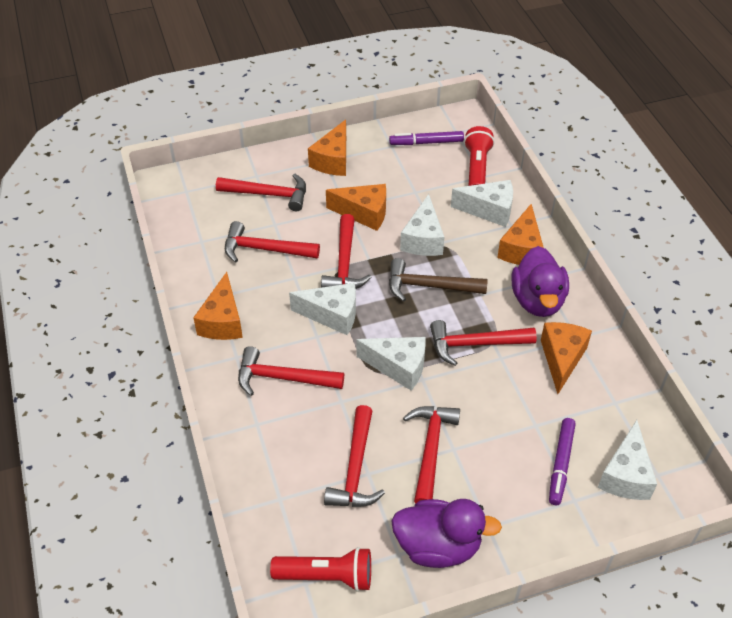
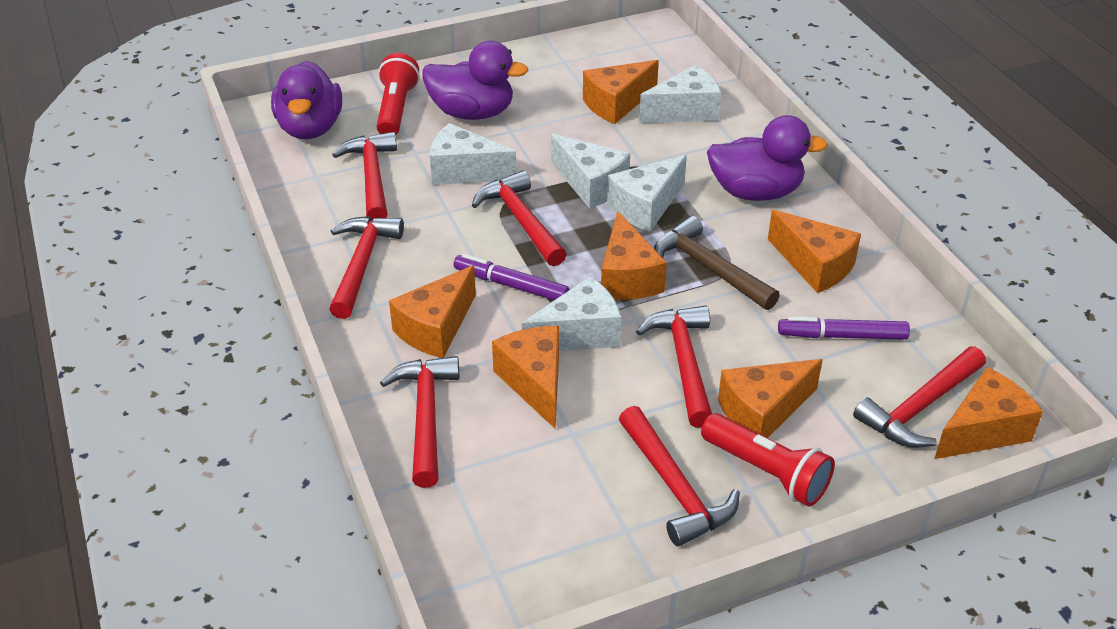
orange cheese: [193,272,243,340] [308,119,346,176] [326,184,386,231] [497,204,544,265] [541,322,592,394] = 5 -> [389,265,476,358] [492,326,559,429] [583,60,659,124] [601,211,667,300] [718,359,823,438] [768,210,861,293] [934,367,1043,459] = 7
purple duck: [391,499,502,568] [511,246,569,317] = 2 -> [271,61,342,139] [422,41,529,120] [707,115,828,201] = 3

